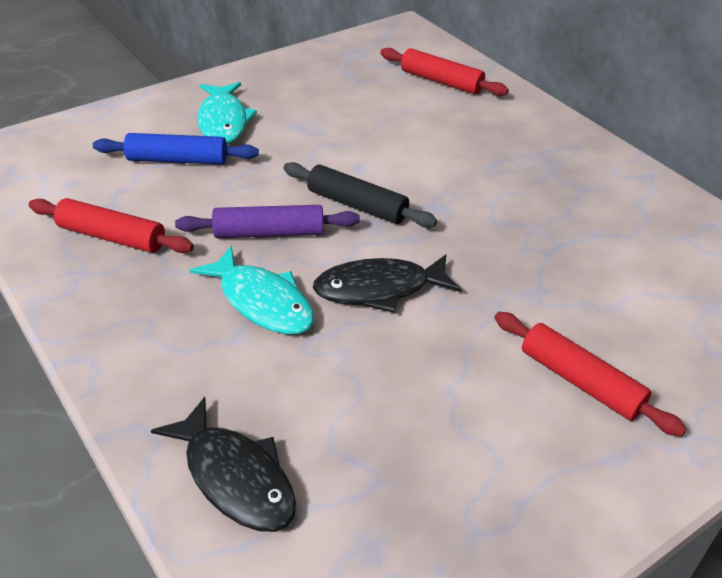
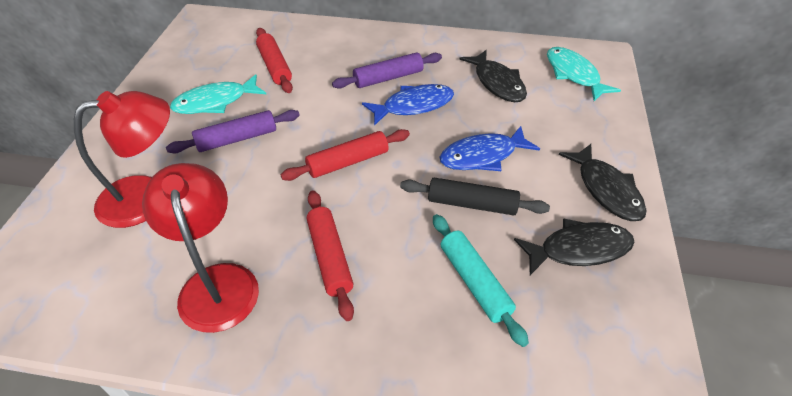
black fish: [151,397,296,532] [313,254,462,313] = 2 -> [459,50,527,102] [514,218,635,275] [559,144,647,221] = 3
blue fish: none = 0 -> [362,84,454,126] [440,126,540,171] = 2
blue rolling pin: [93,133,259,165] = 1 -> none = 0
purple rolling pin: [175,205,360,238] = 1 -> [166,110,300,153] [332,52,442,89] = 2
red lamp: none = 0 -> [74,91,170,228] [142,163,259,333] = 2
turquoise rolling pin: none = 0 -> [433,214,529,347] = 1

